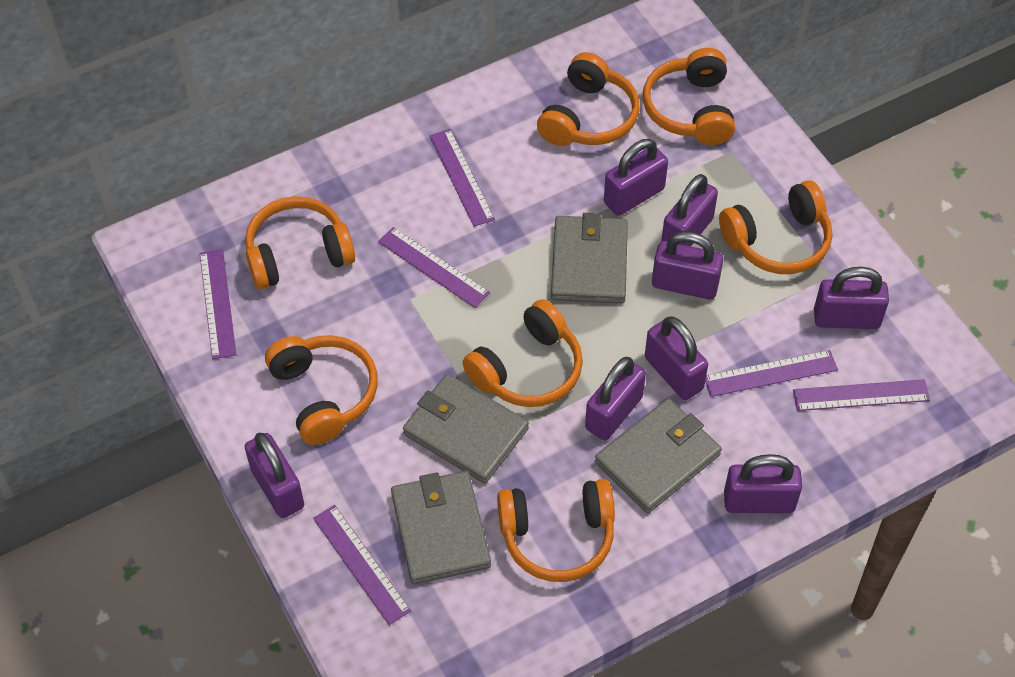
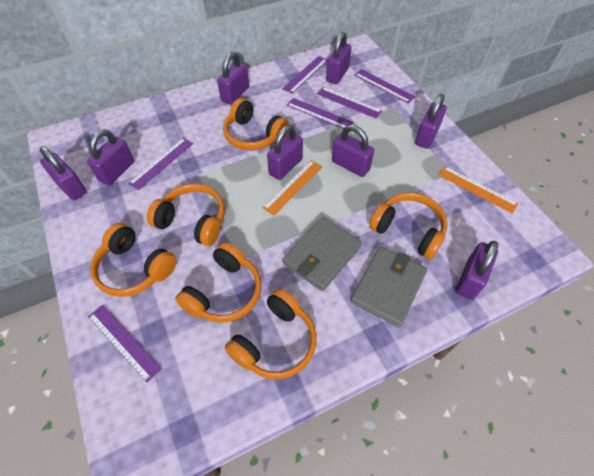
grey wallet: [391,471,491,584] [403,374,529,484] [551,213,628,304] [595,398,722,514] = 4 -> [282,217,362,291] [351,247,427,327] = 2
orange headphones: [245,196,355,289] [265,335,378,445] [463,299,583,407] [497,479,615,582] [537,52,639,146] [643,48,735,145] [719,180,832,274] = 7 -> [90,223,176,297] [146,184,225,246] [175,242,261,323] [223,98,289,150] [224,288,317,379] [369,192,448,260] = 6
orange ruler: none = 0 -> [263,160,323,215] [438,166,518,213] = 2

